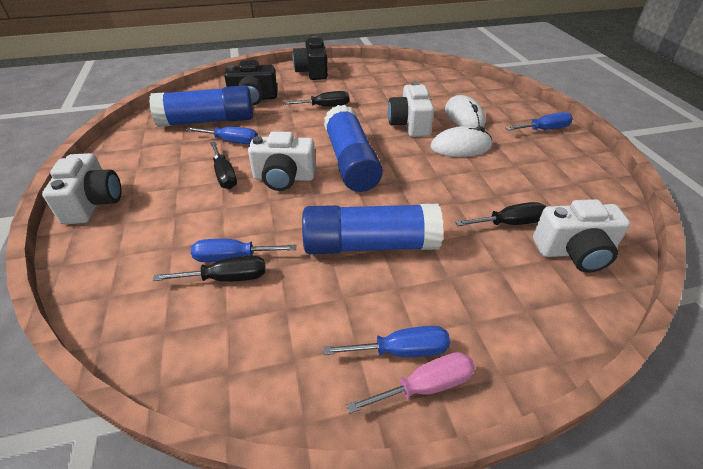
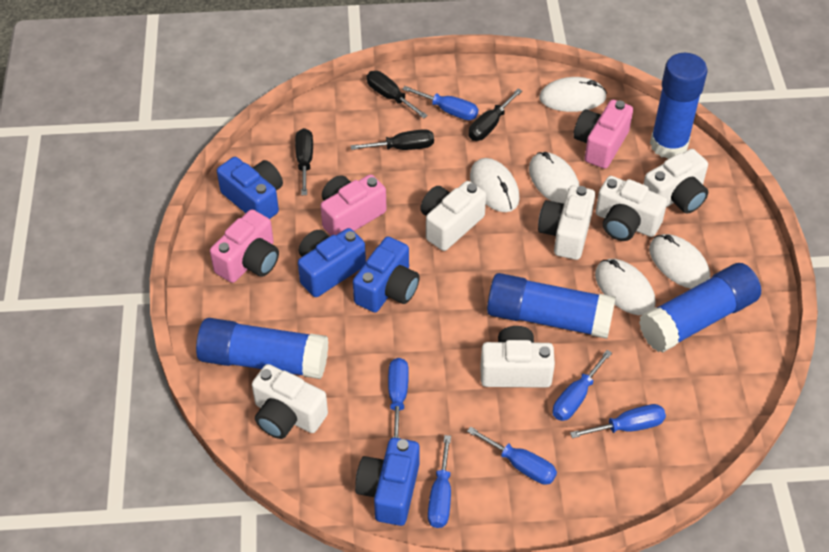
black camera: [224,60,277,106] [293,36,328,80] = 2 -> none = 0
blue camera: none = 0 -> [217,157,283,219] [298,228,366,297] [353,237,420,312] [355,438,420,526] = 4
blue glue stick: [149,85,253,127] [302,204,443,254] [324,105,383,192] = 3 -> [196,318,328,379] [487,273,616,339] [639,263,761,353] [650,53,707,159] = 4
blue screwdriver: [186,127,258,144] [191,239,296,262] [323,326,450,357] [506,112,573,131] = 4 -> [388,358,409,438] [402,86,478,120] [428,435,451,528] [467,426,557,485] [553,350,612,421] [570,404,666,438] = 6
pink camera: none = 0 -> [210,209,279,283] [320,175,387,235] [573,100,633,169] = 3
pink screwdriver: [347,352,475,414] = 1 -> none = 0
white camera: [42,153,121,224] [248,131,316,191] [388,82,434,137] [533,199,630,273] = 4 -> [252,364,328,439] [420,181,486,251] [480,326,555,388] [538,186,595,260] [596,176,667,241] [643,149,708,214] = 6
white mouse: [430,126,492,157] [445,95,486,128] = 2 -> [470,158,520,212] [529,152,579,204] [539,77,607,112] [595,259,656,315] [649,234,710,289] = 5

